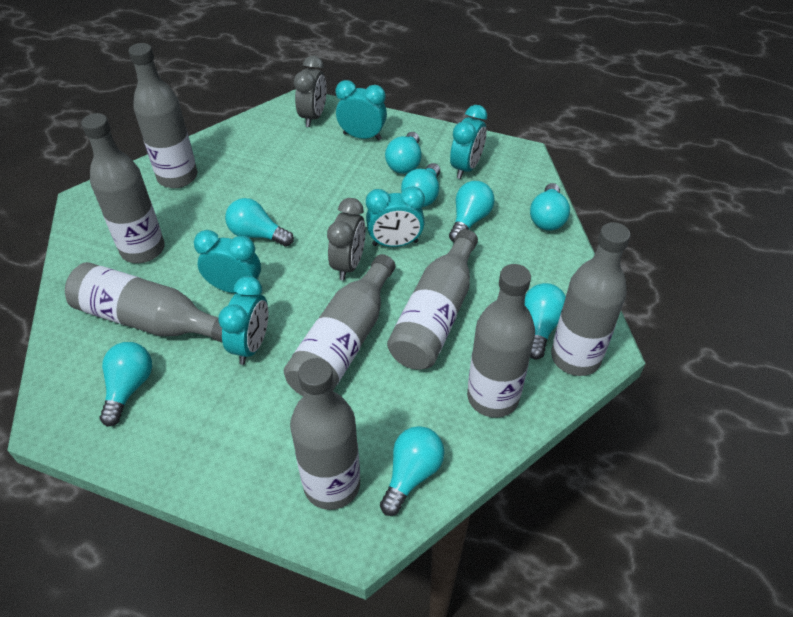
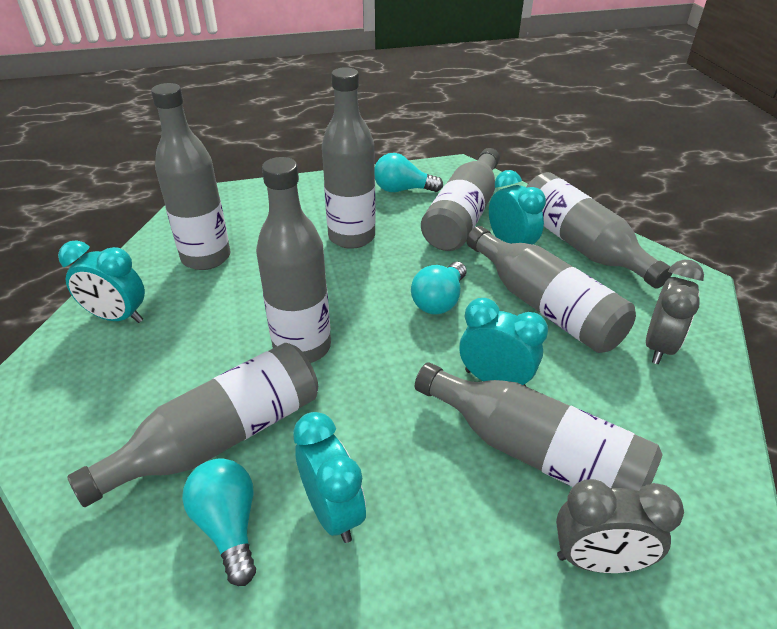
turquoise clock: [194,230,261,293] [218,276,268,365] [336,80,387,140] [366,186,425,247] [450,105,487,179] = 5 -> [58,240,145,323] [293,412,366,543] [459,298,548,386] [489,170,546,245] = 4
turquoise light bulb: [99,342,152,427] [225,198,294,247] [380,426,445,516] [385,132,422,174] [401,163,440,207] [449,181,495,242] [525,283,566,359] [530,183,570,231] = 8 -> [182,458,256,586] [375,153,443,192] [411,262,466,314] = 3

